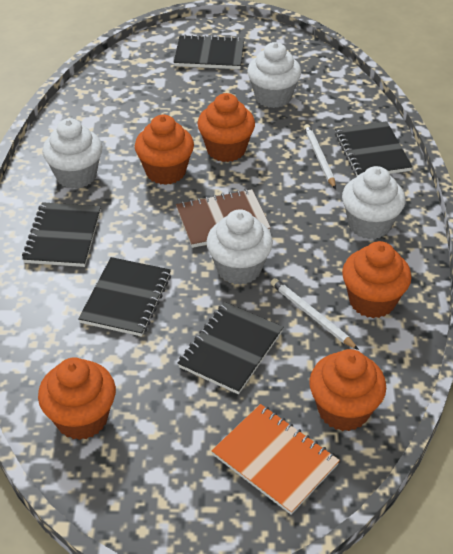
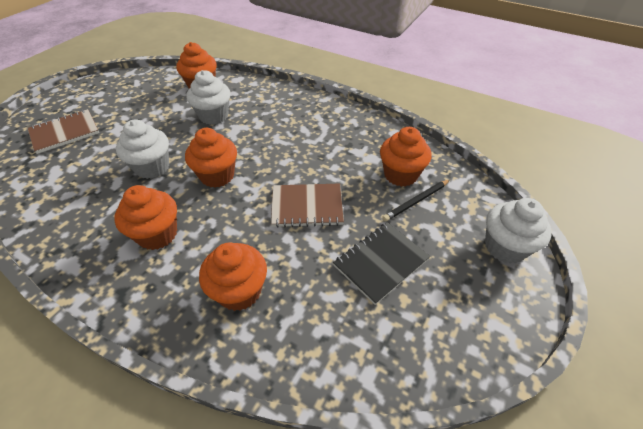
black notebook: [22,202,101,267] [78,257,171,337] [174,34,244,69] [178,302,283,394] [335,121,412,176] = 5 -> [333,222,430,305] = 1
black pencil: none = 0 -> [382,180,450,222] = 1
brown notebook: [176,189,271,248] = 1 -> [28,109,99,154] [271,183,344,228] = 2
orange notebook: [211,404,340,515] = 1 -> none = 0
white cupcake: [42,118,102,189] [206,209,273,285] [247,42,301,108] [342,166,406,239] = 4 -> [116,119,169,179] [186,70,230,125] [485,198,552,264] = 3
white pencil: [271,278,359,350] [304,124,336,189] = 2 -> none = 0

